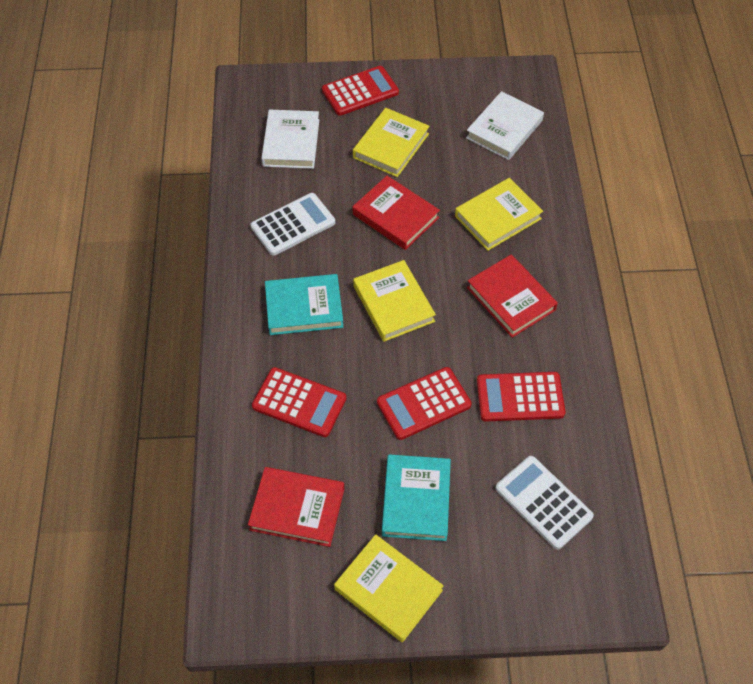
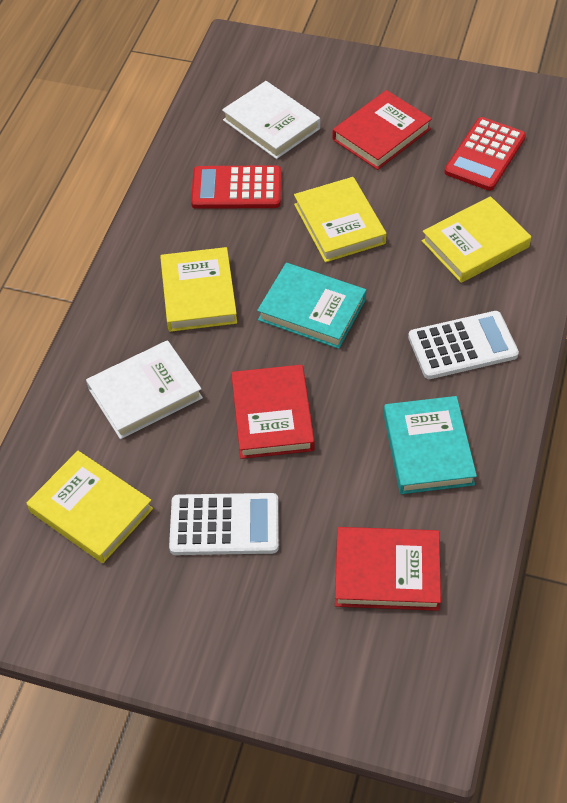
red calculator: [252,367,346,437] [322,66,399,116] [377,367,472,440] [477,372,565,422] = 4 -> [191,165,281,209] [444,117,526,191] = 2

